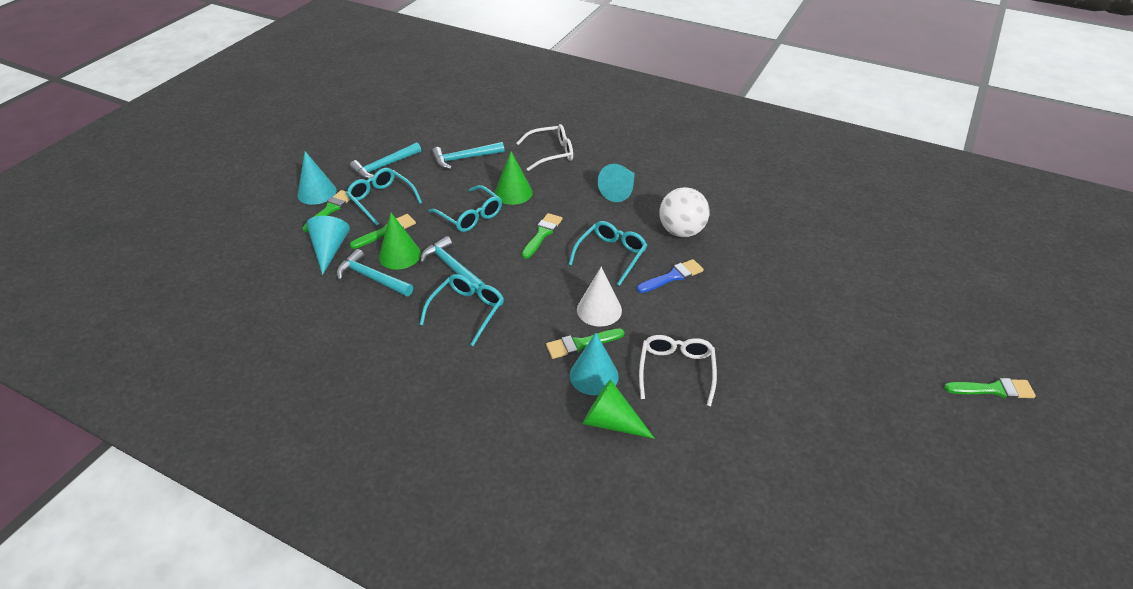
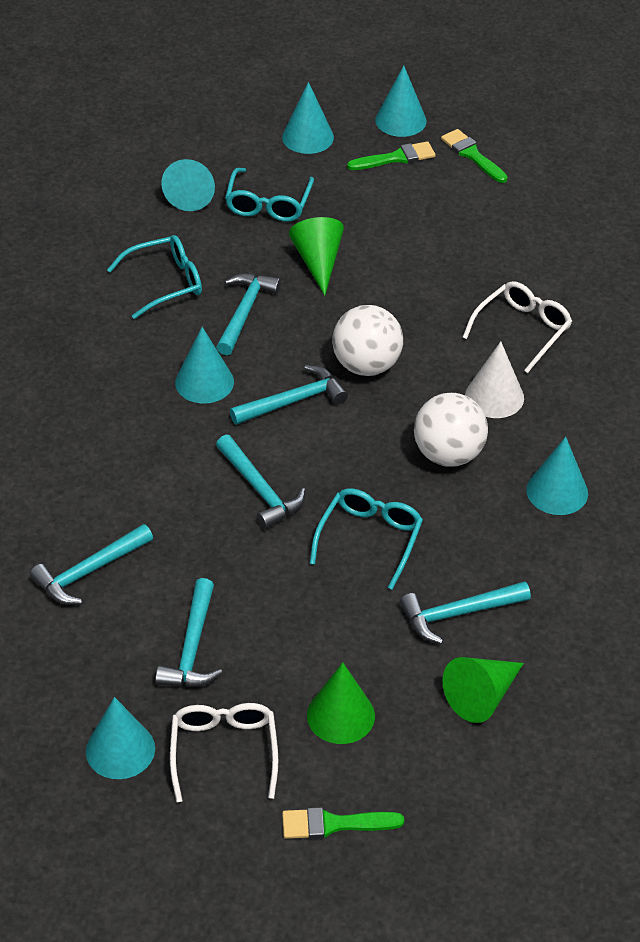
blue brush: [637,259,704,293] = 1 -> none = 0
green brush: [303,190,350,232] [350,214,416,249] [522,213,562,259] [546,328,624,359] [944,378,1036,399] = 5 -> [282,807,404,839] [347,141,435,170] [441,129,508,183] = 3
turquoise cone: [297,151,336,205] [306,216,350,275] [570,333,619,395] [598,164,635,202] = 4 -> [86,697,155,779] [162,159,215,211] [175,327,234,404] [282,82,334,154] [375,66,427,137] [526,437,588,515] = 6
turquoise glasses: [346,168,422,226] [419,274,504,346] [429,185,502,232] [568,221,647,286] = 4 -> [107,235,202,319] [225,168,314,222] [310,489,423,590] = 3
turquoise hammer: [336,249,413,297] [349,142,421,180] [420,236,485,293] [432,142,504,169] = 4 -> [30,524,153,605] [155,578,223,687] [216,273,281,355] [216,435,305,529] [230,365,348,425] [400,581,531,644] = 6
white ball: [659,187,709,237] = 1 -> [332,305,403,376] [414,393,488,467] = 2

